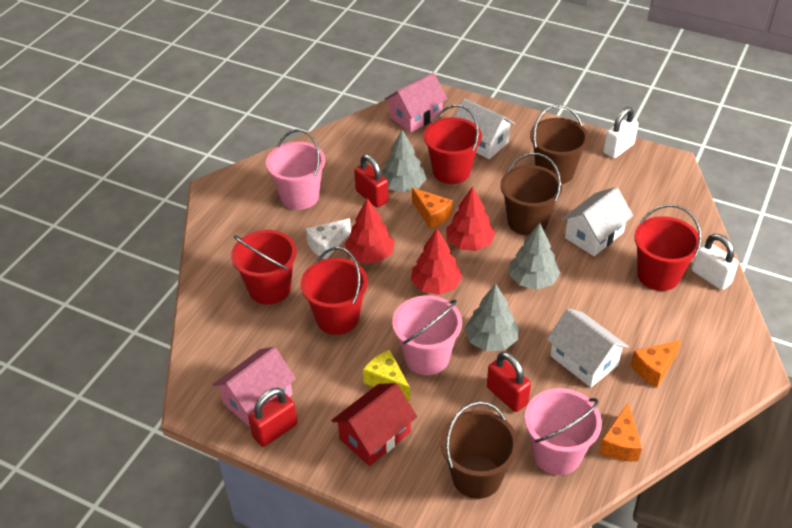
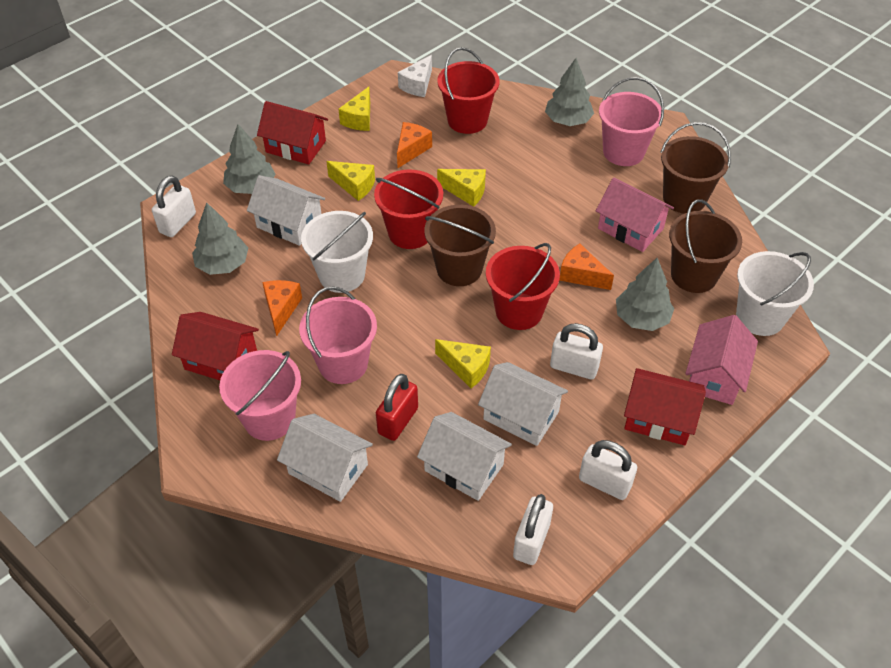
grey tree: [381,130,426,192] [464,284,518,351] [509,223,560,289] = 3 -> [192,202,248,275] [223,124,276,194] [545,58,594,126] [616,258,674,331] = 4
red bucket: [231,230,297,305] [301,247,368,335] [424,105,482,184] [634,205,702,291] = 4 -> [374,170,443,249] [437,47,500,134] [486,243,560,330] = 3
red house: [331,383,417,466] = 1 -> [172,312,259,380] [257,101,328,164] [624,368,706,445] = 3
red padlock: [248,388,298,447] [354,154,389,208] [487,352,531,412] = 3 -> [376,374,418,441] = 1
red tree: [345,198,395,263] [411,229,462,295] [446,186,495,251] = 3 -> none = 0
white bucket: none = 0 -> [301,211,373,293] [736,251,814,336] = 2
white house: [454,98,515,159] [547,308,629,387] [562,187,633,256] = 3 -> [247,175,325,246] [277,414,373,502] [417,412,512,501] [478,362,568,446] = 4
white padlock: [603,107,638,158] [692,234,739,290] = 2 -> [152,176,196,237] [513,494,553,565] [550,323,603,379] [579,440,637,500] = 4
yellow cheese: [363,350,410,401] = 1 -> [326,161,375,201] [339,87,370,131] [435,339,491,388] [437,169,486,207] = 4

